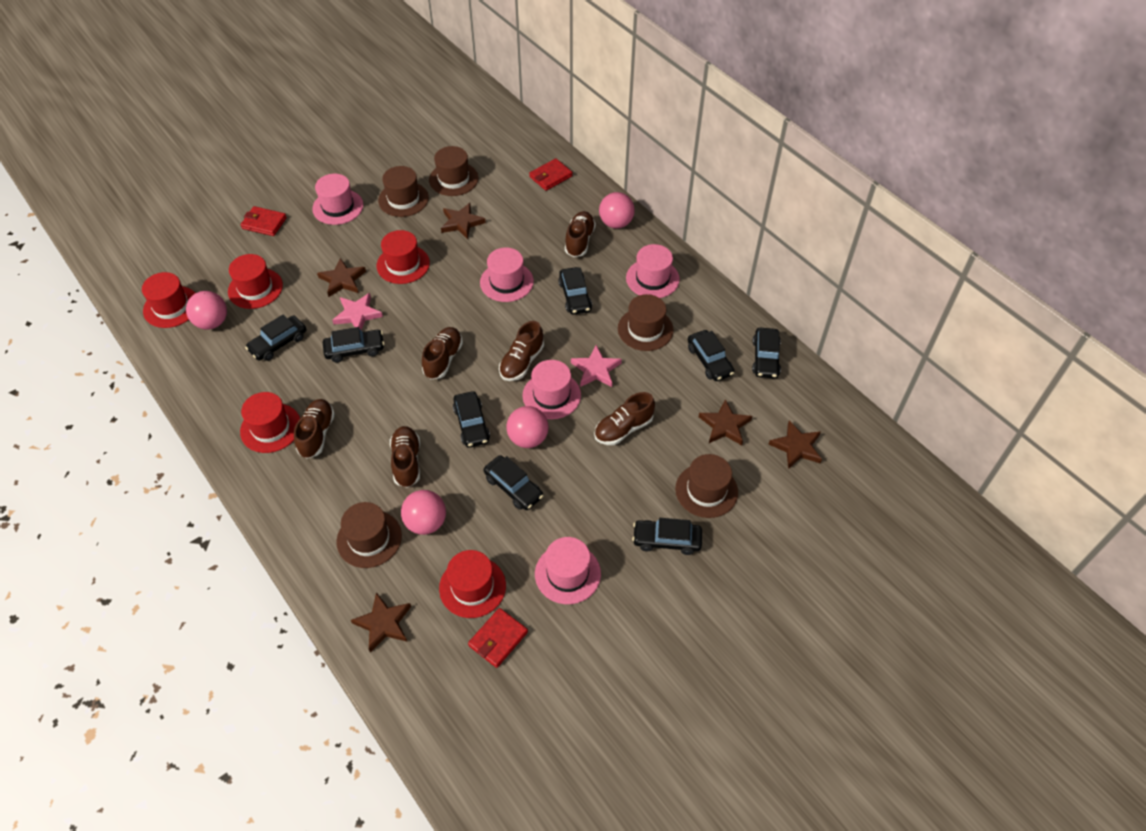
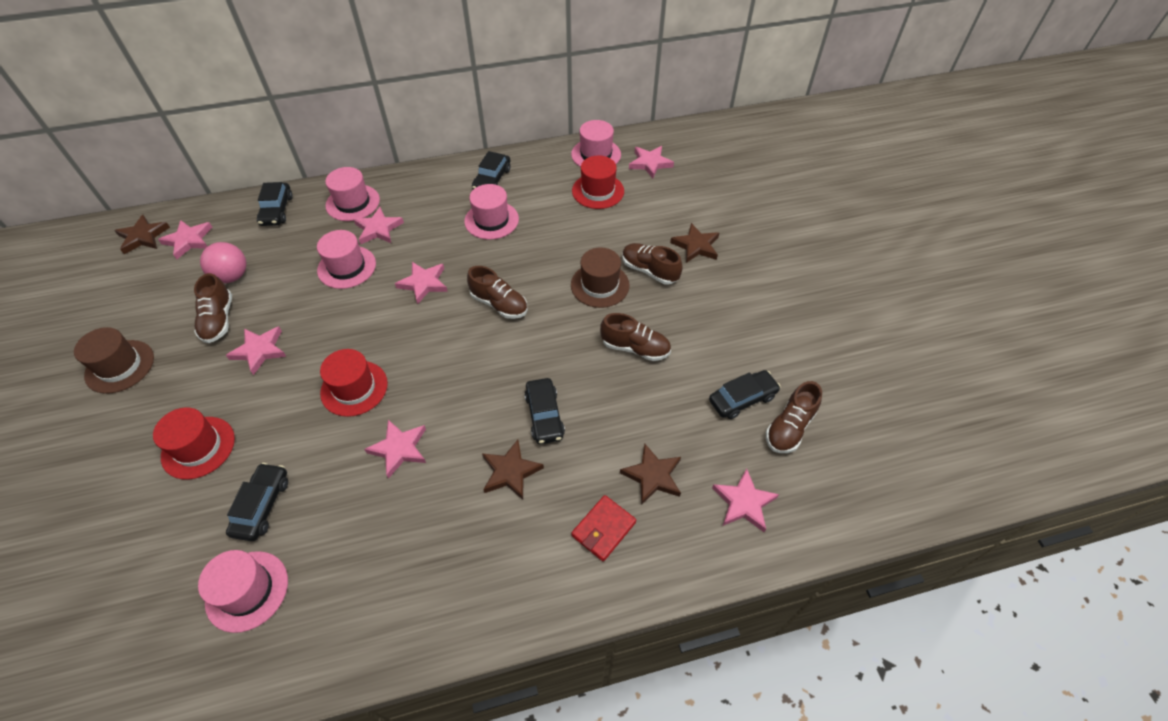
black car: [245,315,306,361] [323,327,385,363] [453,391,490,448] [484,455,543,510] [558,267,592,315] [632,518,702,555] [688,330,734,381] [752,328,781,379] = 8 -> [226,463,288,541] [257,182,293,226] [472,151,510,190] [524,378,565,444] [709,370,781,419] = 5
brown hat: [337,502,402,568] [378,166,429,217] [429,146,478,196] [618,294,674,351] [675,454,738,518] = 5 -> [74,327,154,394] [571,247,630,308] = 2
brown shoe: [294,399,335,459] [390,426,420,488] [422,327,463,379] [499,321,544,381] [565,211,596,257] [594,392,655,445] = 6 -> [194,273,232,343] [467,266,527,319] [600,313,671,361] [622,243,683,284] [766,381,822,453] = 5
brown star: [317,258,366,297] [351,592,411,652] [441,203,486,239] [699,399,752,445] [768,420,822,469] = 5 -> [115,215,170,254] [482,440,544,500] [620,443,681,505] [670,223,719,263] = 4
pink ball: [186,291,227,330] [401,490,446,535] [506,406,549,448] [599,192,635,229] = 4 -> [200,242,247,283] = 1
pink star: [332,293,383,330] [571,345,622,387] = 2 -> [158,220,213,259] [226,326,287,375] [353,207,404,244] [364,420,426,479] [395,262,448,304] [629,146,674,178] [712,469,779,532] = 7
red hat: [142,272,195,328] [228,254,283,309] [240,392,300,453] [377,230,430,284] [439,550,506,618] = 5 -> [153,407,235,480] [320,349,388,417] [572,156,624,209] = 3
red wallet: [241,206,287,236] [468,608,528,668] [529,158,573,191] = 3 -> [571,495,636,562] = 1

